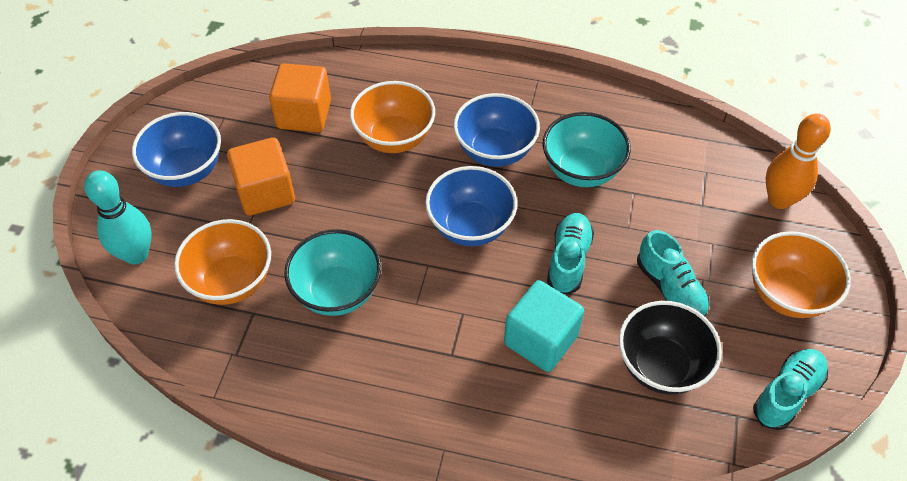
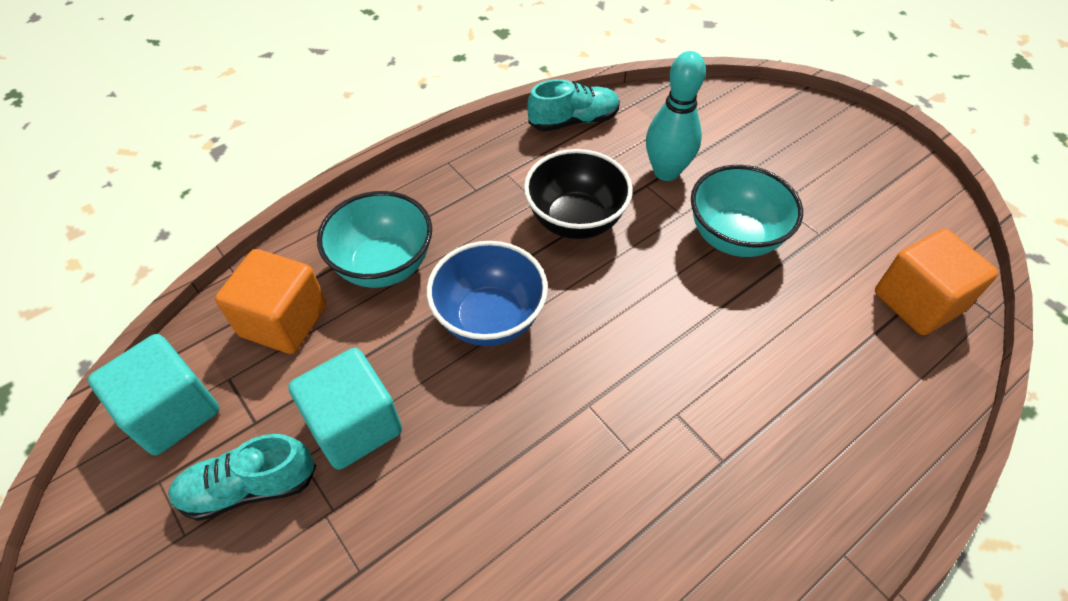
blue bowl: [132,112,221,187] [425,166,517,246] [453,93,540,167] = 3 -> [427,241,548,346] = 1
orange bowl: [174,219,271,305] [350,81,435,153] [751,231,851,318] = 3 -> none = 0
orange bowling pin: [766,113,831,209] = 1 -> none = 0
turquoise cube: [504,280,584,372] = 1 -> [88,334,219,456] [288,348,402,470] = 2
turquoise shoe: [547,213,594,294] [637,230,710,317] [753,349,828,430] = 3 -> [168,434,316,521] [527,79,620,132] = 2

